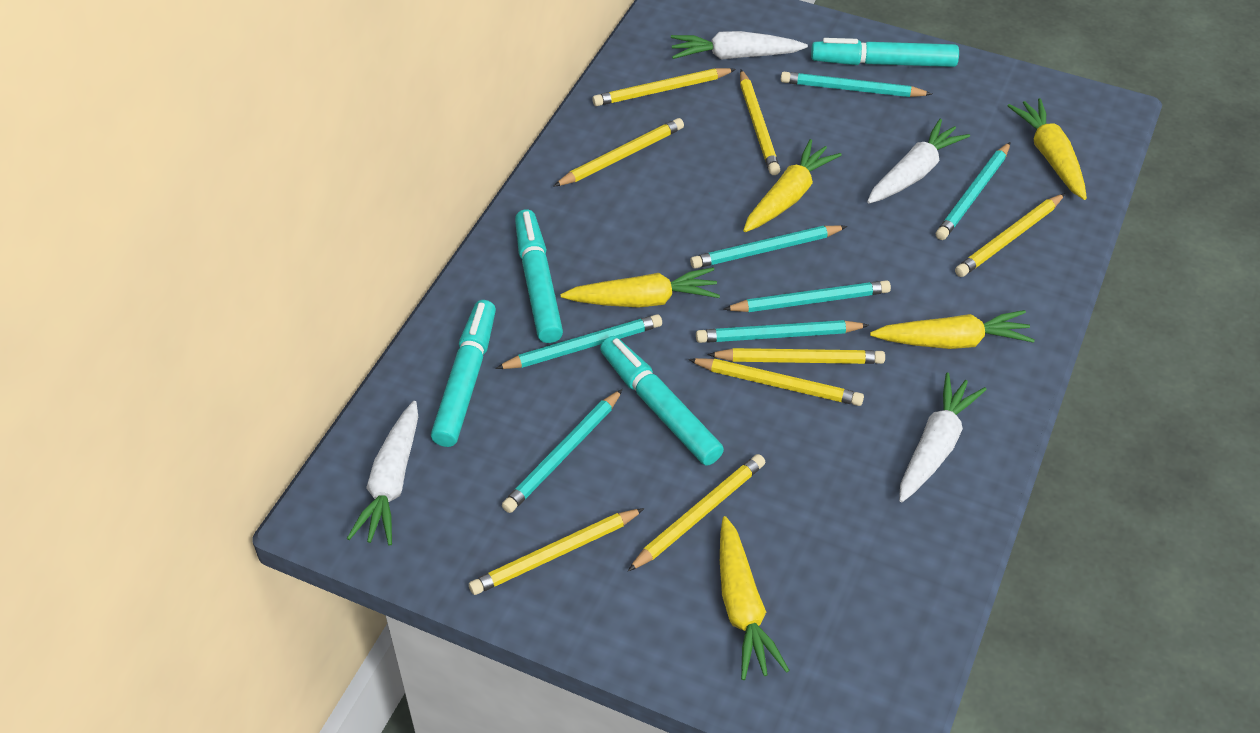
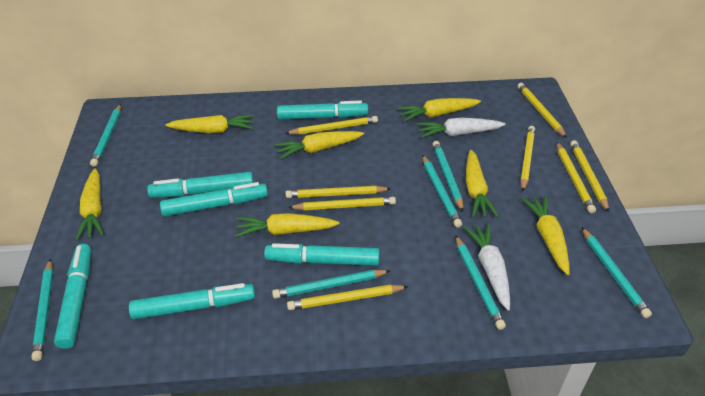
turquoise marker: [431,300,496,447] [515,209,563,343] [600,336,724,466] [811,38,959,67] = 4 -> [54,244,91,349] [129,283,255,319] [147,172,253,198] [160,182,268,216] [264,243,380,266] [277,100,368,119] = 6
white carrot: [347,401,418,546] [671,31,808,60] [867,119,970,203] [899,373,986,502] = 4 -> [417,118,506,138] [464,223,510,310] = 2
yellow carrot: [560,267,720,308] [720,516,790,680] [743,139,842,232] [870,310,1035,349] [1008,98,1087,200] = 5 -> [76,168,104,240] [166,114,254,133] [235,213,339,237] [274,131,364,159] [397,98,481,122] [466,150,498,217] [522,196,569,275] = 7

